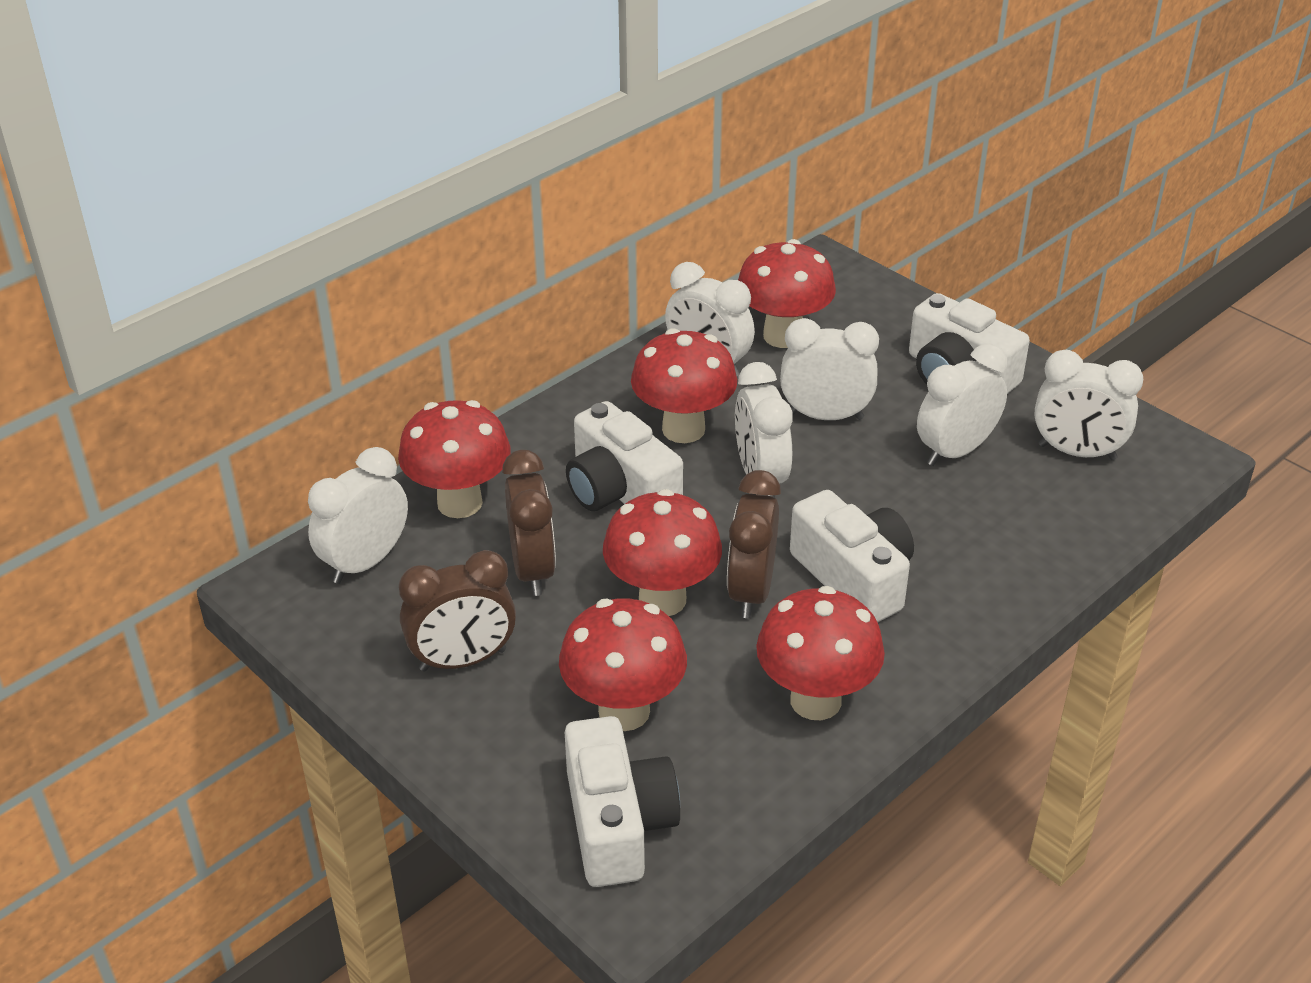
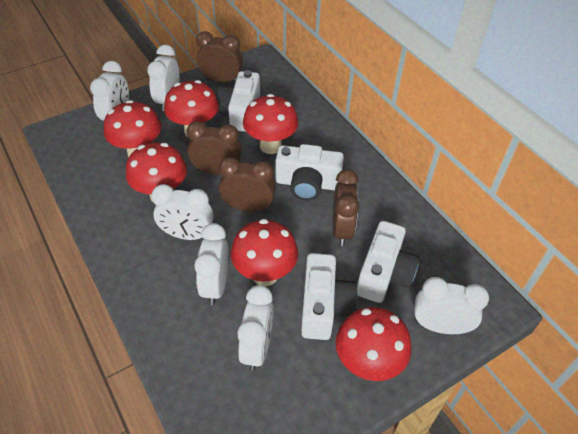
brown clock: [399,550,516,672] [502,450,556,596] [727,470,781,618] = 3 -> [187,121,242,175] [196,31,243,83] [219,157,276,212] [333,169,359,246] = 4

